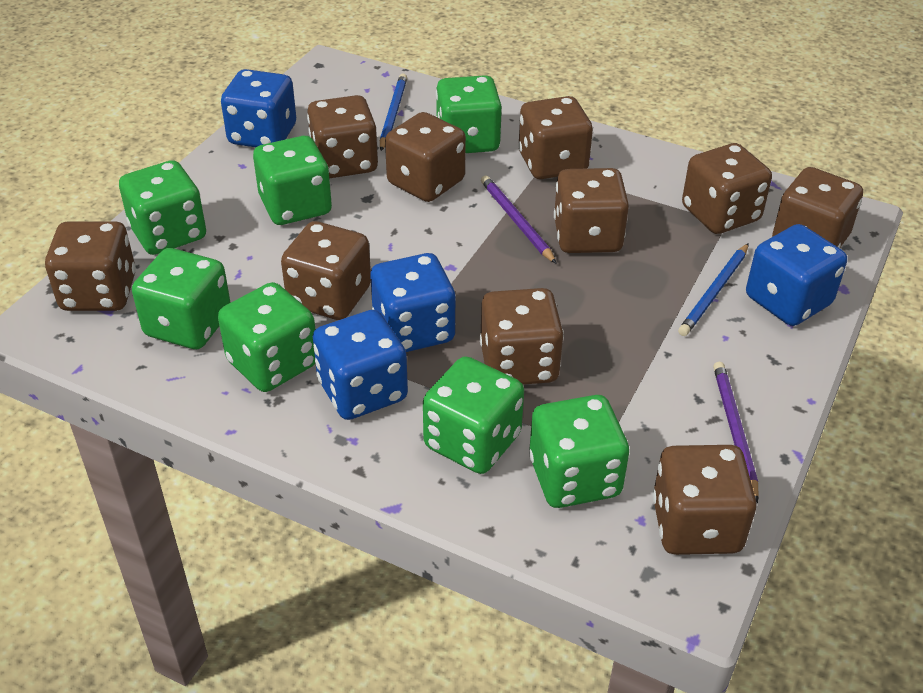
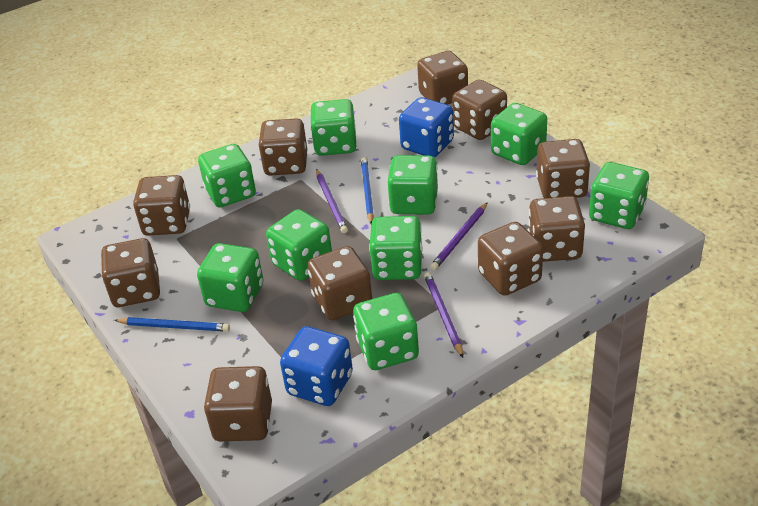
blue dice: [221,69,296,147] [313,310,408,420] [370,253,456,352] [746,224,847,326] = 4 -> [280,326,353,406] [399,97,454,158] = 2
green dice: [119,160,206,255] [132,248,231,349] [218,282,315,392] [253,136,332,225] [423,356,524,474] [436,75,502,153] [529,395,629,508] = 7 -> [197,243,263,312] [198,144,256,207] [266,209,332,281] [310,99,356,156] [353,293,419,370] [369,216,423,280] [387,155,438,215] [491,103,547,165] [589,162,649,229] = 9
purple pencil: [481,176,557,264] [713,362,759,503] = 2 -> [316,169,348,233] [424,272,463,358] [430,202,488,270] = 3

